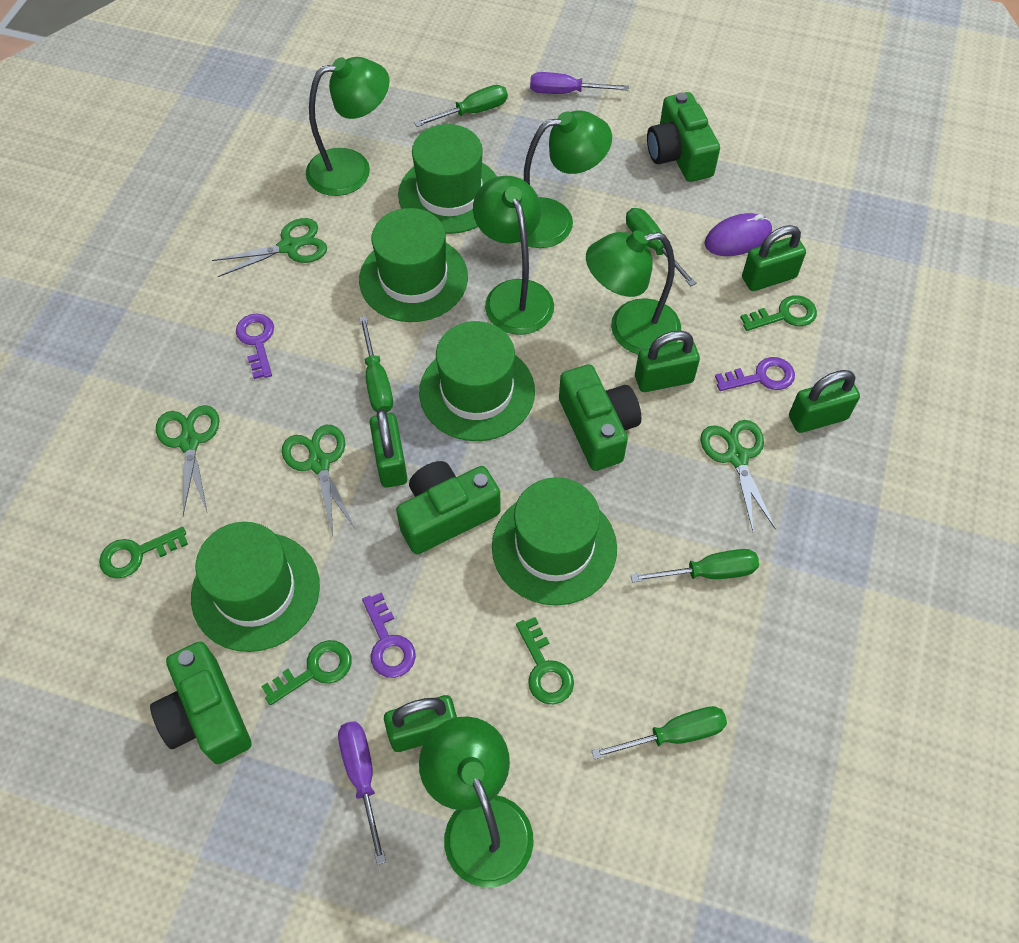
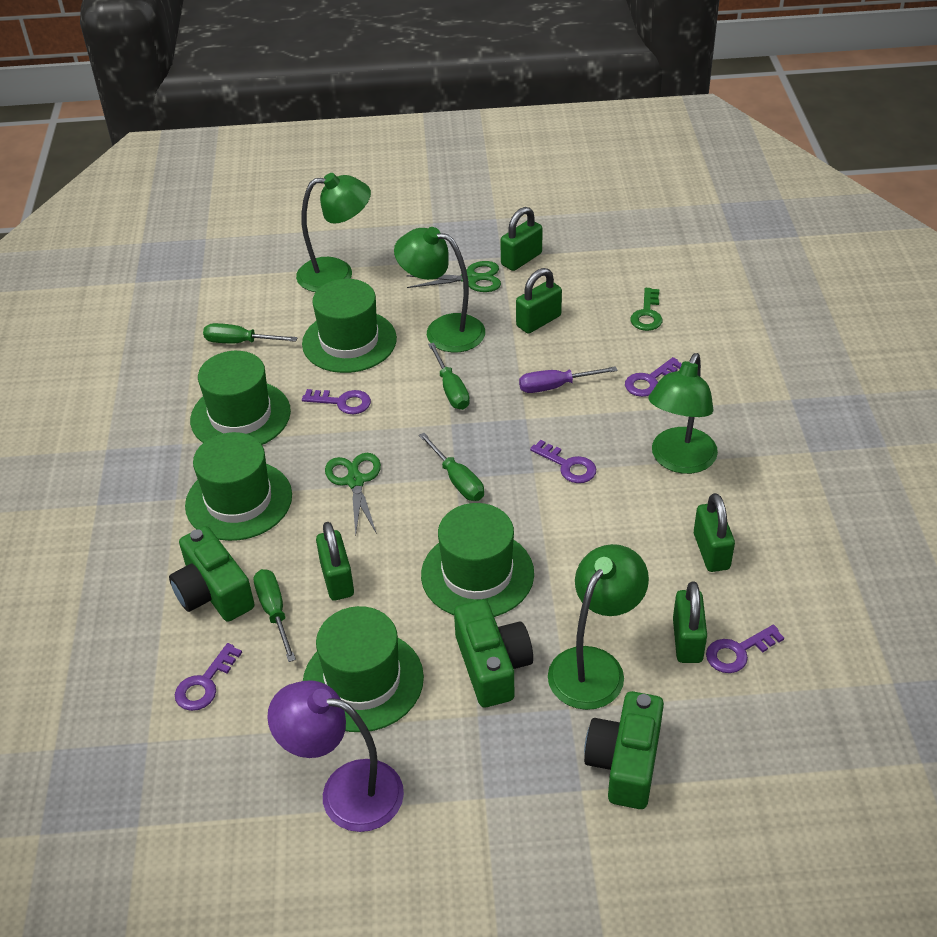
green camera: [150,642,252,764] [396,461,501,554] [559,364,641,471] [647,92,720,182] = 4 -> [169,526,255,622] [454,600,533,707] [584,691,664,809] = 3
green key: [99,527,188,579] [261,640,352,705] [516,617,574,704] [740,295,817,331] = 4 -> [630,288,662,331] = 1
green lamp: [306,57,389,196] [419,716,534,888] [473,176,554,335] [520,110,612,248] [586,230,681,354] = 5 -> [296,173,371,292] [394,227,485,352] [548,544,649,710] [648,353,718,474] = 4
green scissors: [156,405,219,515] [212,218,327,277] [282,425,356,536] [700,420,776,531] = 4 -> [325,453,381,535] [406,261,501,292] = 2
green screwdriver: [359,316,393,413] [414,85,508,127] [592,706,727,759] [626,208,696,286] [631,549,759,583] = 5 -> [203,323,297,343] [254,569,296,662] [419,433,484,501] [428,343,470,410] = 4
purple key: [236,314,274,379] [362,592,416,678] [715,357,795,391] = 3 -> [175,643,242,711] [302,389,371,414] [530,440,596,483] [625,357,682,397] [706,625,784,673] = 5
purple lamp: none = 0 -> [267,680,404,832] = 1
purple mouse: [705,213,772,256] = 1 -> none = 0
purple screwdriver: [338,721,386,865] [530,72,629,94] = 2 -> [519,366,618,393] = 1

